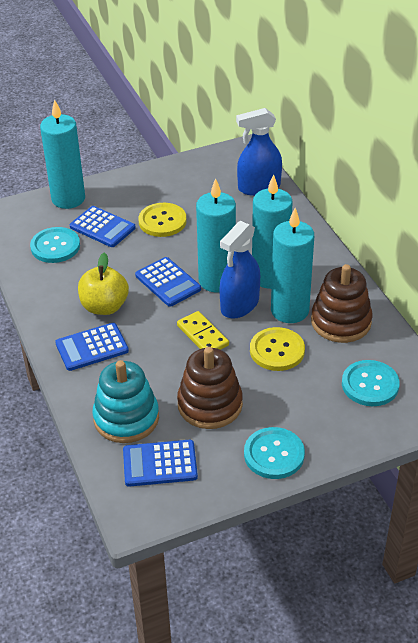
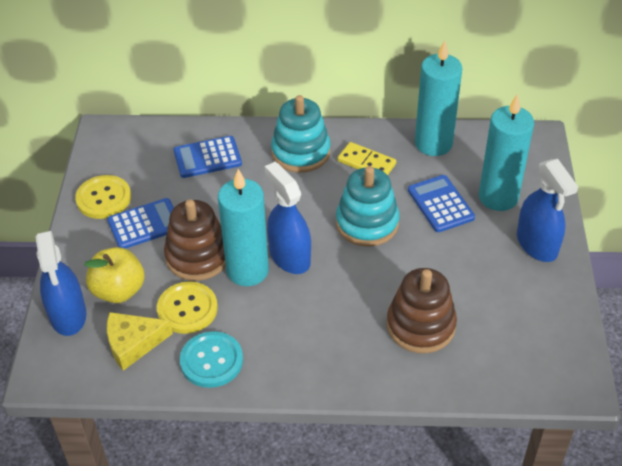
blue calculator: [55,323,129,371] [70,206,136,247] [123,440,198,487] [135,257,201,307] = 4 -> [107,198,174,249] [173,136,242,178] [408,175,475,232] = 3
blue spray bottle: [220,221,260,319] [236,108,282,196] = 2 -> [36,231,86,336] [265,162,311,274] [517,159,578,262] = 3
turquoise button: [30,227,80,263] [244,427,305,479] [342,360,400,406] = 3 -> [180,331,243,388] = 1
turquoise candle: [40,99,85,209] [196,178,236,292] [252,174,293,289] [271,208,314,323] = 4 -> [218,169,269,286] [415,40,462,156] [479,93,534,211] = 3
turquoise stacking toy: [92,360,159,443] = 1 -> [271,95,331,173] [336,166,400,247] = 2
yellow cheese: none = 0 -> [107,312,173,371] = 1

